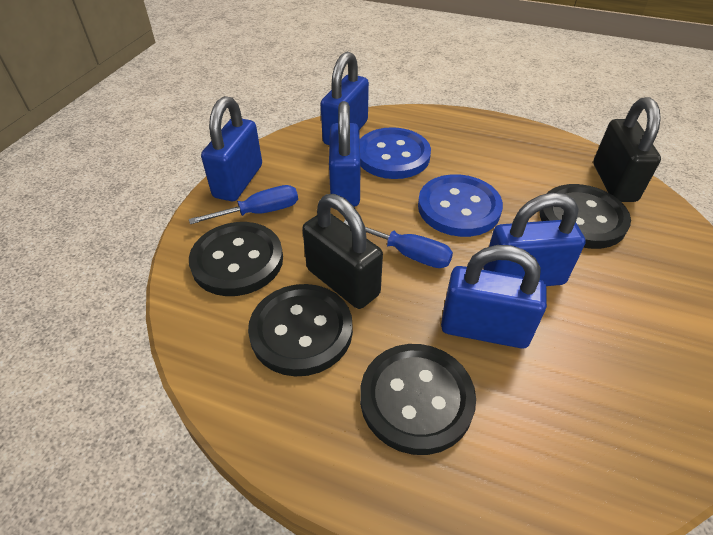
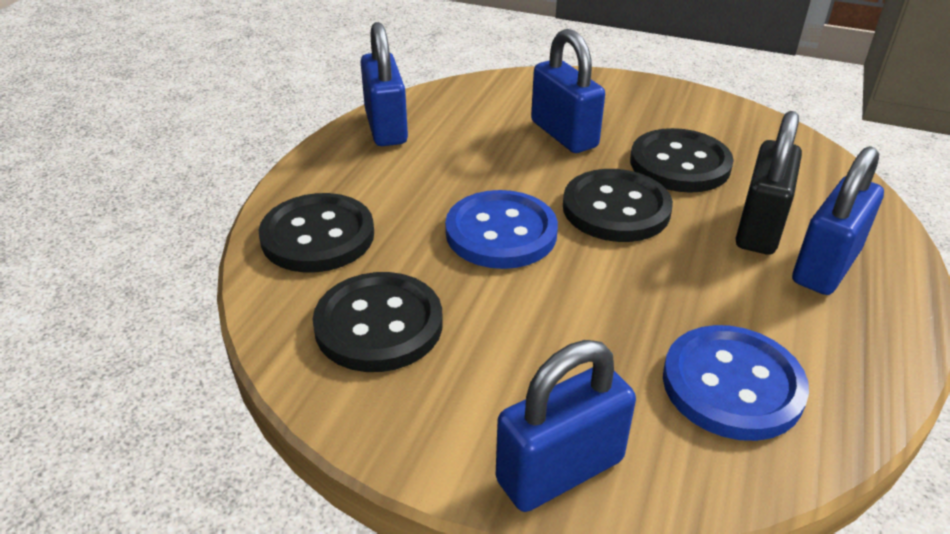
black padlock: [302,194,383,309] [594,97,661,202] = 2 -> [736,111,802,255] = 1
blue padlock: [201,96,262,201] [321,52,369,145] [329,101,360,207] [441,245,547,349] [483,193,586,286] = 5 -> [361,22,408,146] [496,340,636,512] [531,29,605,153] [792,146,884,295] = 4
blue screwdriver: [189,185,298,224] [344,220,453,268] = 2 -> none = 0

